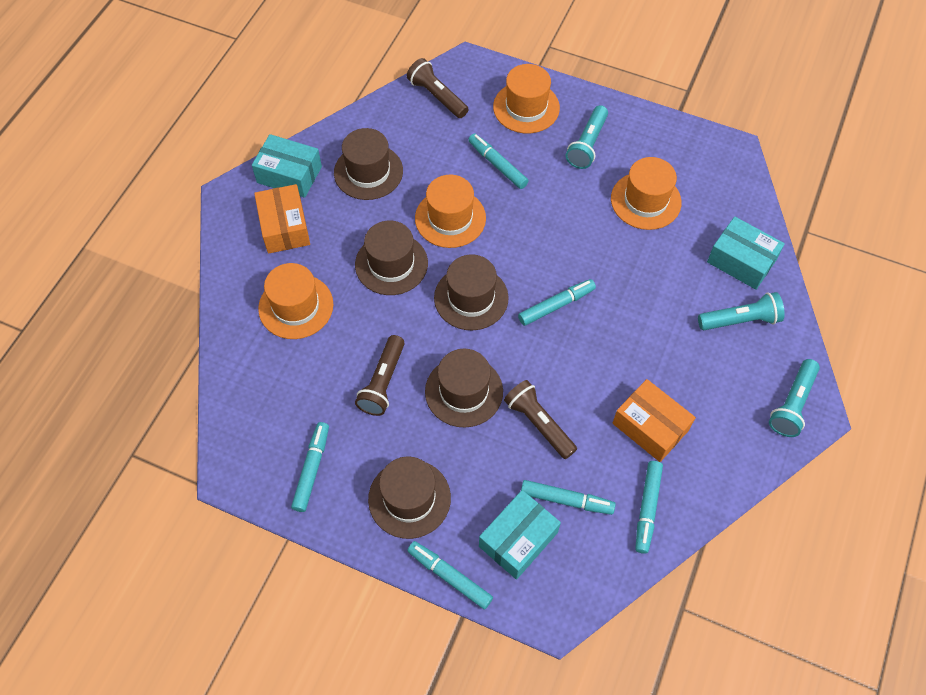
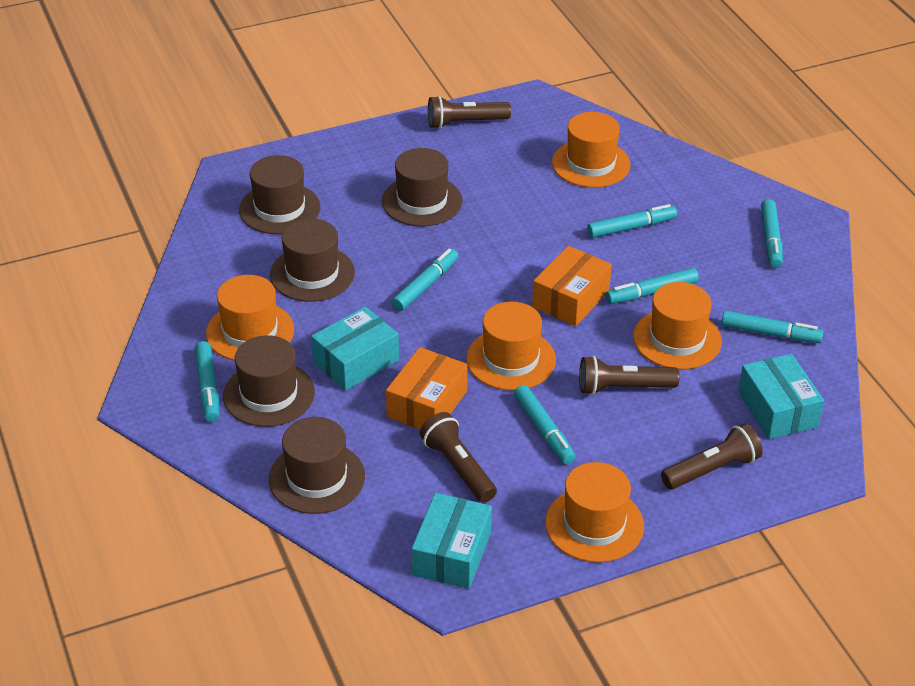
brown flashlight: [355,335,405,416] [407,58,469,118] [504,380,577,459] = 3 -> [420,412,497,502] [428,96,511,129] [579,356,680,395] [661,423,763,489] = 4
orange hat: [258,263,333,339] [415,175,486,248] [493,64,560,133] [611,157,681,230] = 4 -> [206,275,294,361] [466,302,556,391] [545,462,644,563] [552,112,630,188] [633,282,722,369] = 5
turquoise flashlight: [566,105,608,169] [698,292,785,330] [769,359,820,437] = 3 -> none = 0
turquoise marker: [291,422,329,512] [407,541,493,609] [468,133,528,189] [518,279,596,326] [521,480,616,515] [635,461,663,554] = 6 -> [195,341,219,422] [391,249,458,311] [514,385,575,464] [587,204,677,238] [606,268,699,304] [721,311,823,343] [761,199,783,268] = 7

